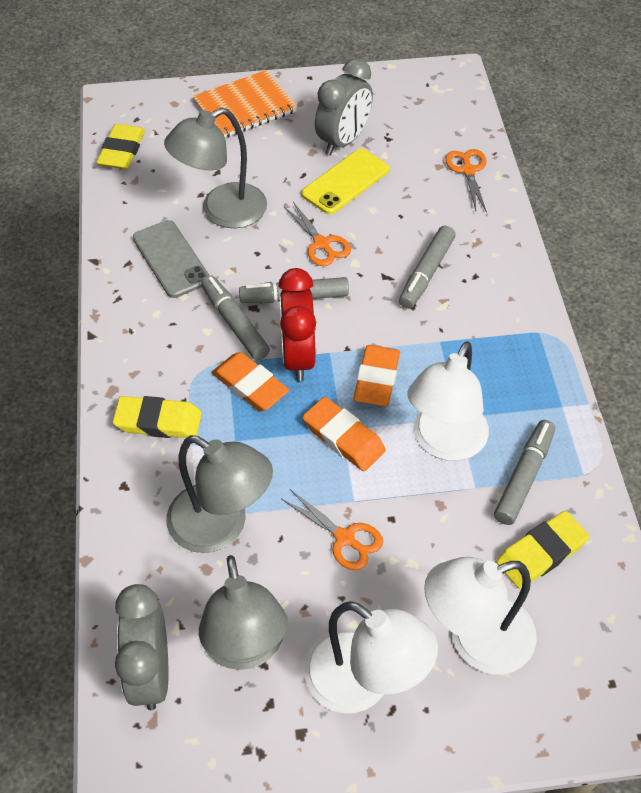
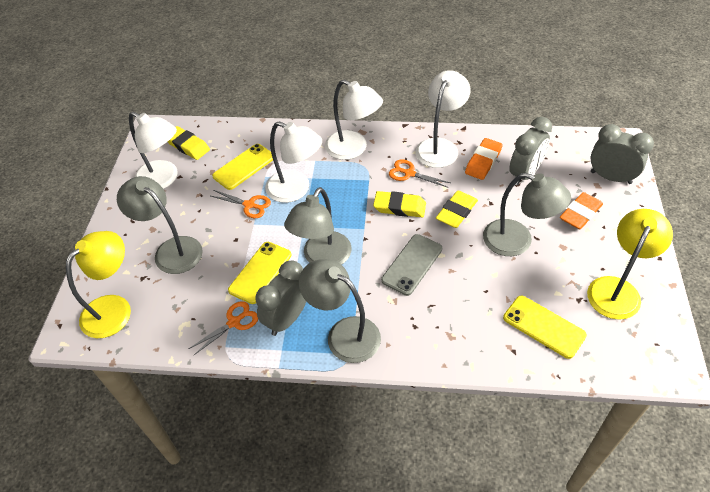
grey clock: [115,584,168,710] [315,58,373,155] = 2 -> [255,261,307,336] [509,117,552,185] [590,124,654,184] = 3
grey lamp: [164,108,267,228] [166,435,273,553] [199,555,288,670] = 3 -> [117,176,203,274] [284,187,352,265] [299,259,381,363] [483,173,571,256] = 4
grey marker: [201,275,270,360] [239,277,349,303] [399,226,455,309] [494,420,555,525] = 4 -> none = 0
orange eraser: [212,352,289,411] [303,397,386,471] [353,345,400,406] = 3 -> [465,138,503,180] [560,192,603,229] = 2
orange notebook: [193,70,297,138] = 1 -> none = 0
red clock: [278,268,316,381] = 1 -> none = 0
white lamp: [304,601,438,713] [408,341,489,461] [424,557,537,674] = 3 -> [129,112,178,189] [265,121,322,203] [325,79,383,160] [415,70,470,168] = 4
yellow lamp: none = 0 -> [66,231,131,338] [587,209,673,320] = 2
yellow phone: [302,149,389,214] = 1 -> [212,144,273,190] [228,242,291,304] [503,296,587,359] = 3

